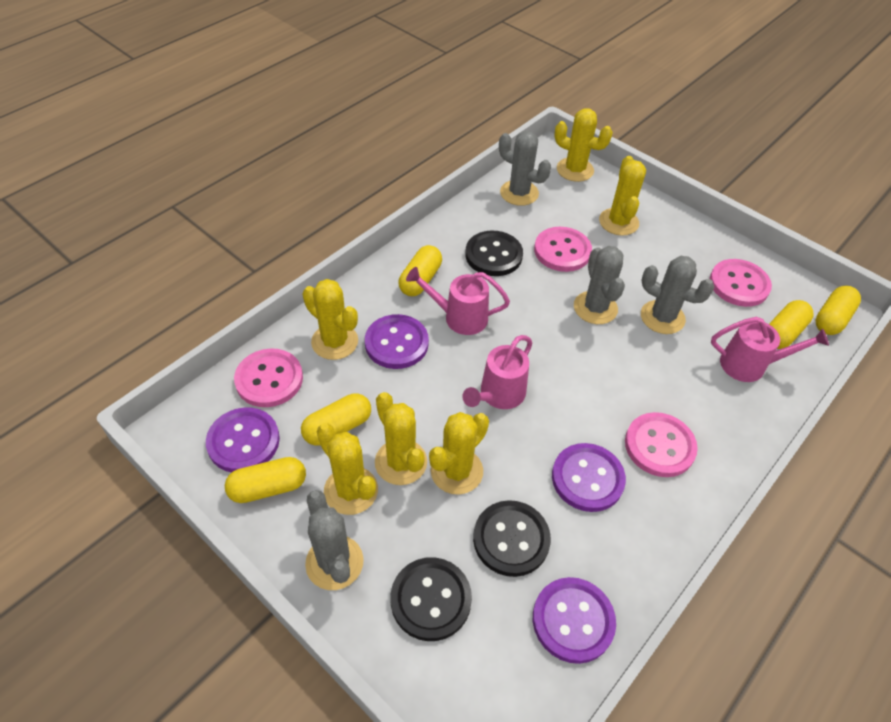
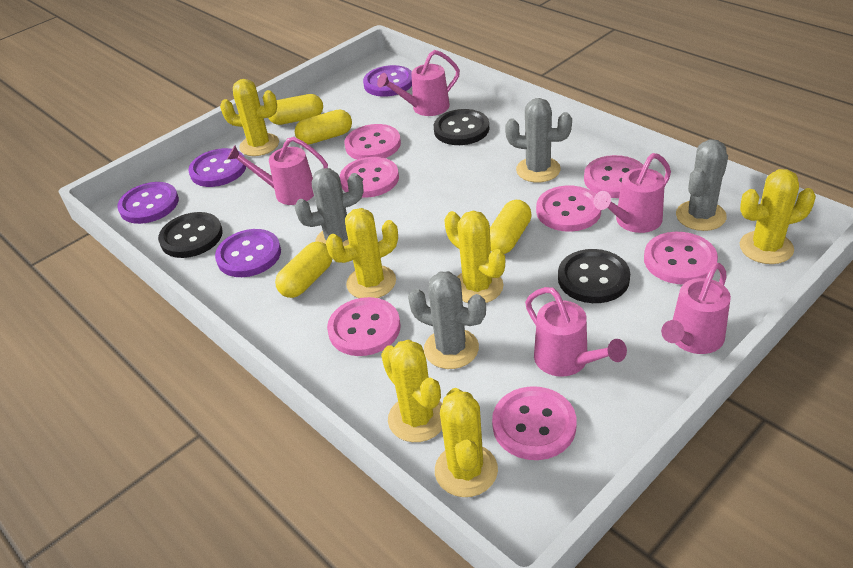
pink button: [234,349,303,407] [534,227,592,272] [625,412,698,477] [710,259,772,307] = 4 -> [327,297,401,356] [340,157,399,198] [345,124,401,160] [492,386,577,460] [536,185,601,232] [584,155,643,198] [644,232,718,284] = 7
pink watering can: [406,267,510,335] [462,335,532,409] [711,317,829,382] = 3 -> [227,137,328,205] [377,50,460,116] [525,287,627,377] [594,153,671,233] [661,263,731,354] = 5
yellow capsule: [225,457,306,503] [301,393,371,446] [399,245,442,296] [769,300,813,349] [816,286,861,335] = 5 -> [268,94,323,125] [275,242,332,298] [295,110,352,144] [490,200,532,254] = 4

